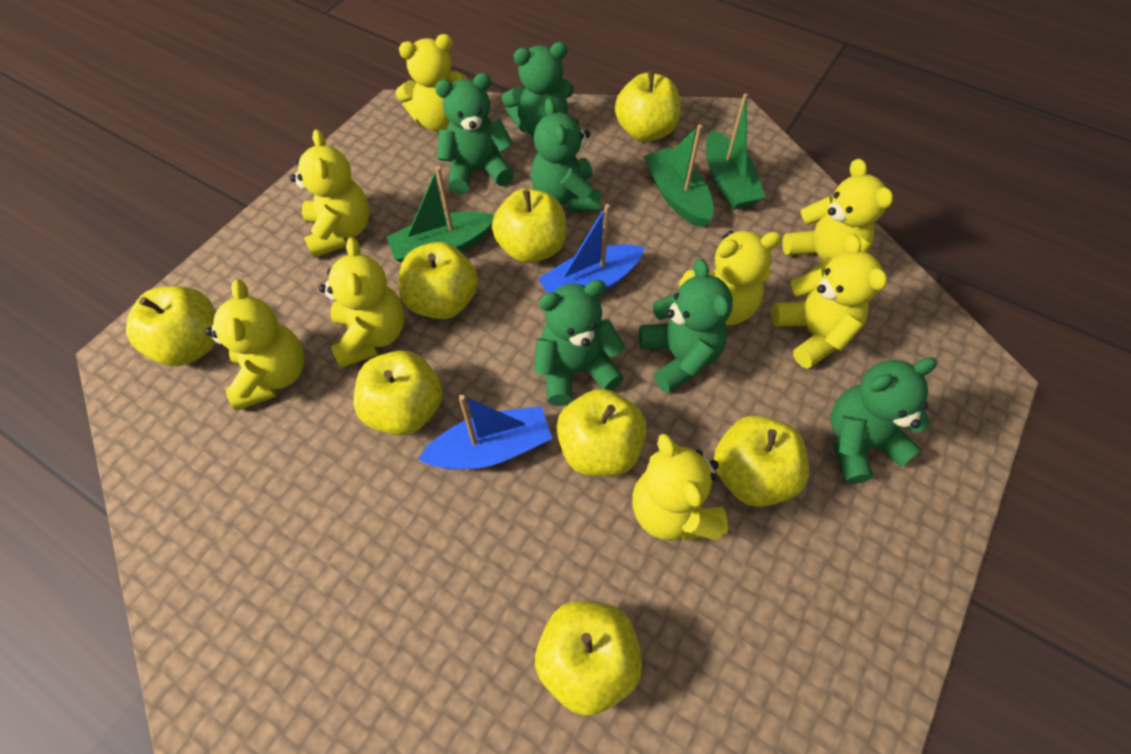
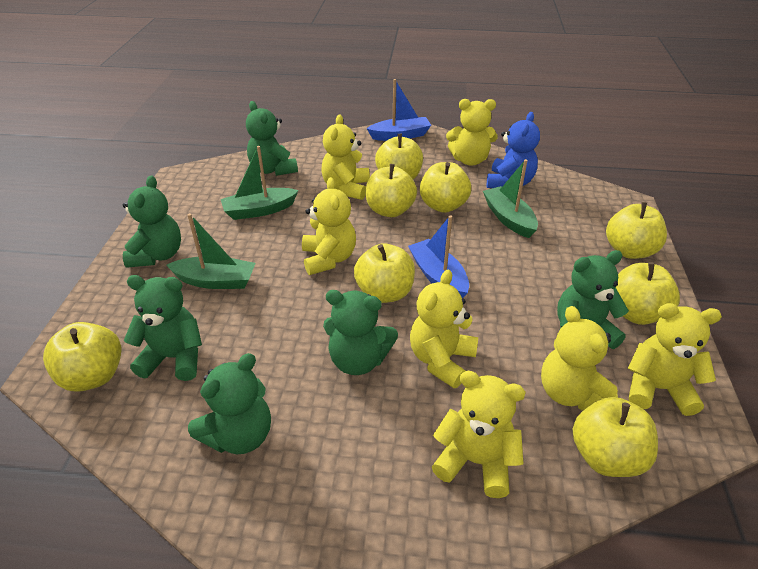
blue teddy bear: none = 0 -> [487,112,540,188] = 1
yellow teddy bear: [205,279,304,411] [290,129,370,258] [319,237,405,368] [395,34,467,132] [632,433,728,541] [678,231,782,325] [771,234,887,368] [782,159,893,273] = 8 -> [302,177,356,275] [321,115,370,200] [410,270,478,388] [432,371,526,498] [446,99,497,166] [541,306,618,411] [628,303,722,416] = 7

